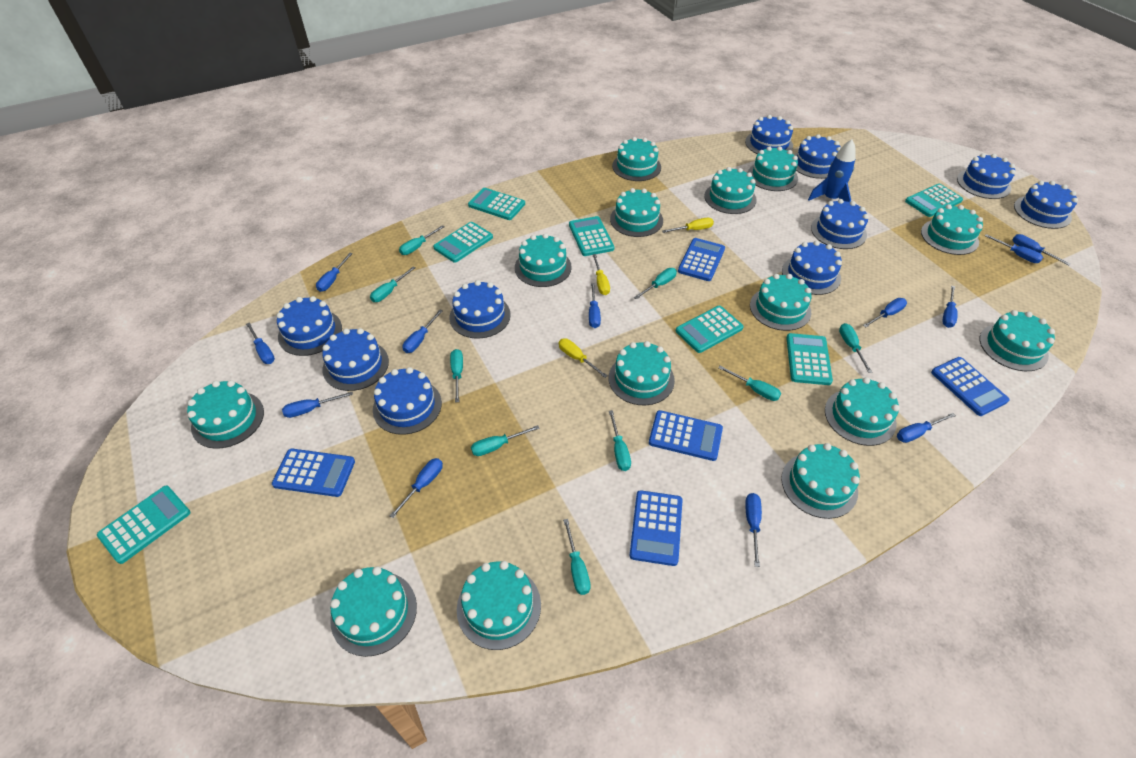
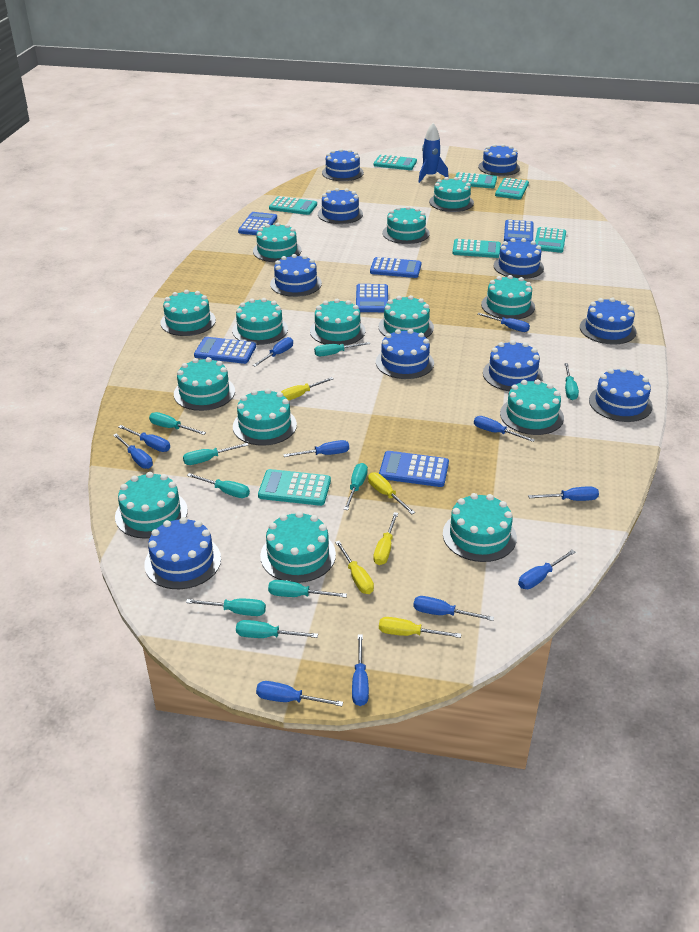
blue calculator: [272,449,355,497] [630,490,683,566] [649,410,723,461] [678,238,725,281] [931,357,1010,416] = 5 -> [194,337,256,364] [238,212,277,235] [356,284,388,312] [370,257,421,278] [379,451,449,487] [504,220,534,242] = 6
blue screwdriver: [246,322,275,364] [282,392,353,418] [316,253,353,292] [390,458,443,518] [403,310,443,353] [589,283,601,328] [745,493,762,567] [863,298,907,327] [897,413,956,443] [942,285,958,328] [985,234,1043,263] [1012,234,1071,265] = 12 -> [113,433,153,469] [118,425,170,452] [253,337,293,367] [256,681,343,706] [283,440,349,457] [352,634,369,706] [413,596,494,621] [474,416,535,442] [478,313,530,332] [518,550,576,589] [528,486,599,501] = 11
yellow screwdriver: [559,339,608,378] [592,254,610,295] [662,218,714,233] = 3 -> [281,377,334,400] [335,541,374,594] [368,472,415,514] [373,512,398,565] [379,617,461,638] = 5

